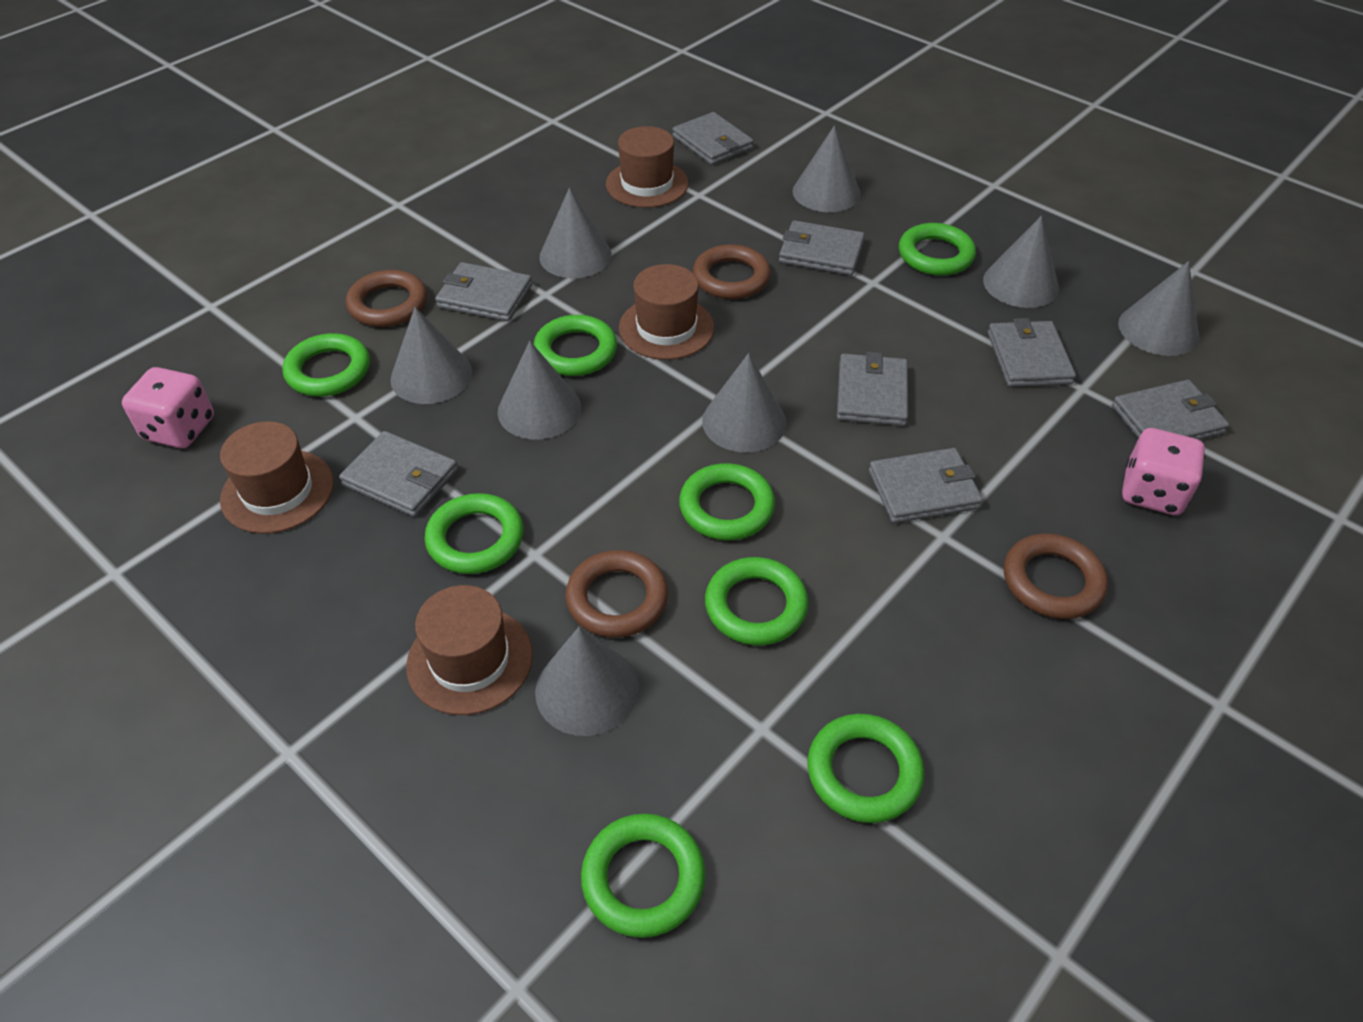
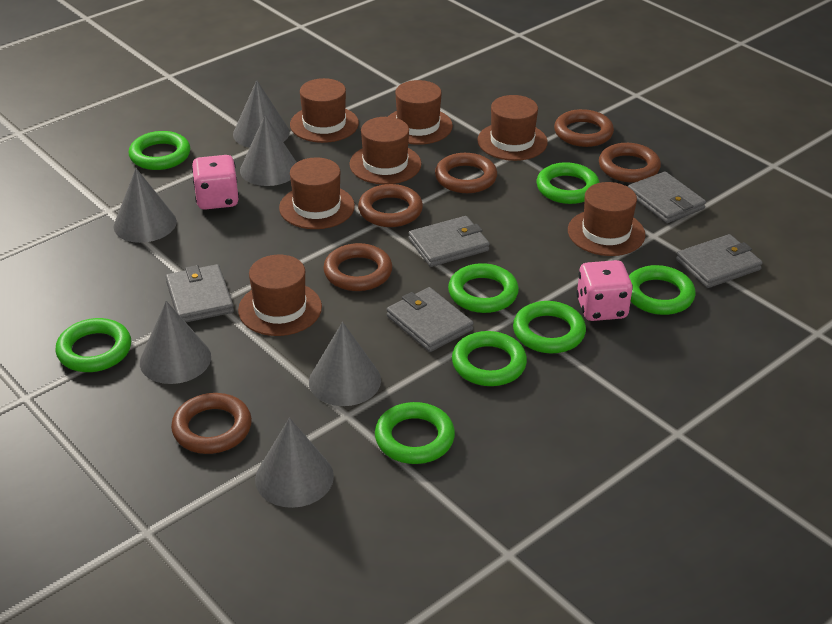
brown hat: [220,421,334,534] [406,585,533,715] [606,126,689,208] [619,264,714,360] = 4 -> [238,255,322,336] [279,157,355,229] [290,78,359,143] [349,117,421,184] [388,80,453,145] [477,95,548,161] [568,182,645,256] = 7
brown ring: [346,270,427,327] [565,550,668,638] [693,244,771,299] [1004,534,1108,619] = 4 -> [171,393,252,454] [323,243,392,291] [358,184,423,227] [435,153,497,193] [554,109,614,147] [599,143,661,183] = 6
grey cone: [390,307,472,404] [498,341,581,440] [535,627,639,736] [539,188,612,278] [702,353,787,453] [793,126,860,212] [983,216,1059,308] [1118,261,1199,356] = 8 -> [114,168,177,243] [140,301,211,384] [233,80,290,148] [240,115,297,186] [255,418,334,508] [309,322,381,406] = 6
grey wallet: [339,431,458,517] [435,262,532,321] [673,112,754,165] [779,220,865,276] [837,352,908,426] [869,448,983,523] [988,318,1076,387] [1112,380,1229,440] = 8 -> [166,264,234,322] [387,287,474,352] [408,216,490,267] [628,171,706,223] [676,234,763,288] = 5

